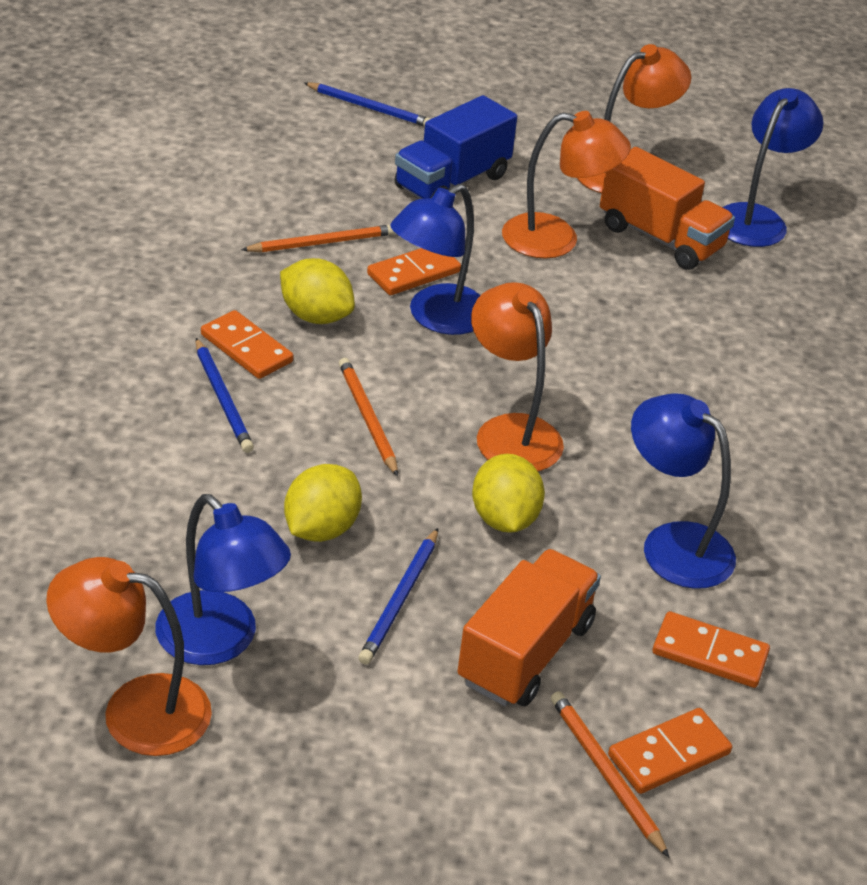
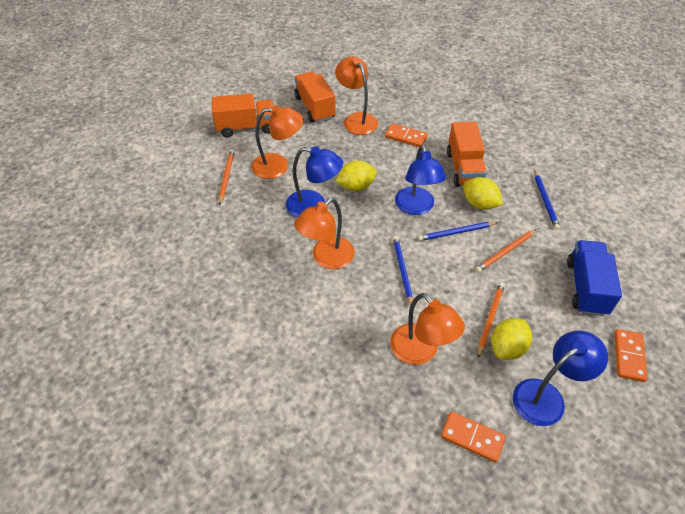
blue lamp: [155,494,291,665] [390,184,481,335] [631,393,736,589] [722,88,823,247] = 4 -> [286,146,343,217] [395,145,446,215] [513,331,608,426] = 3
orange domino: [201,310,293,379] [367,248,461,295] [608,708,732,794] [653,611,770,688] = 4 -> [385,123,428,147] [441,411,506,463] [615,329,647,382] = 3
orange truck: [457,549,601,706] [600,147,735,270] = 2 -> [212,94,274,138] [294,72,336,123] [447,122,487,187] = 3

